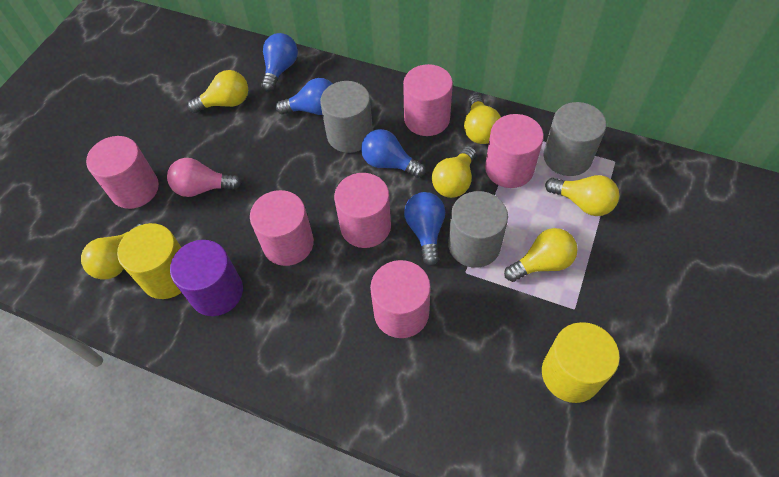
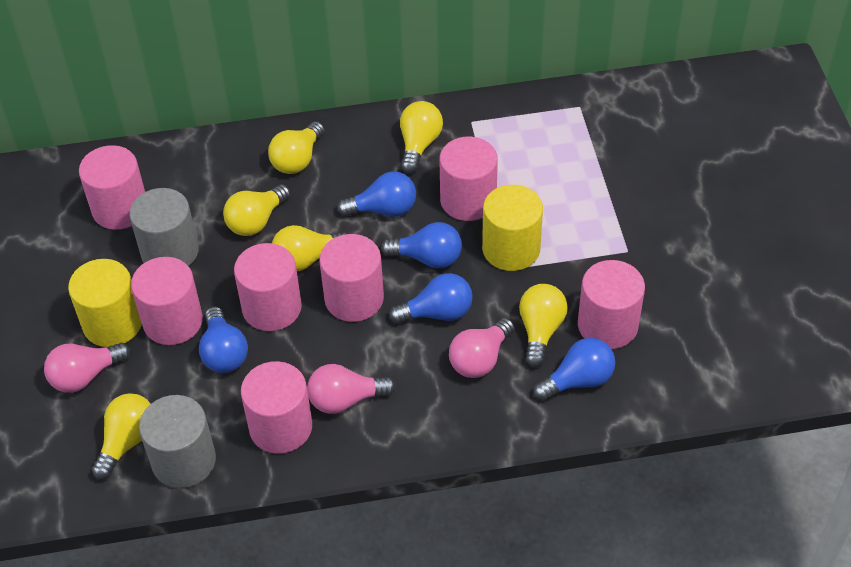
blue light bulb: [261,33,298,92] [276,78,333,115] [361,129,425,178] [404,192,445,266] = 4 -> [199,307,248,373] [337,171,416,216] [381,222,462,269] [389,273,473,324] [533,338,615,401] = 5
grey cylinder: [320,81,373,153] [448,191,508,268] [543,102,606,176] = 3 -> [129,188,199,266] [139,395,216,488] = 2
pink cylinder: [86,136,159,209] [250,190,314,266] [334,173,391,248] [370,260,431,338] [403,64,453,136] [485,114,544,188] = 6 -> [79,145,145,230] [131,257,203,345] [234,243,302,331] [241,361,312,454] [319,234,384,322] [439,137,498,221] [578,260,645,349] = 7
pink light bulb: [167,158,241,197] = 1 -> [44,343,130,393] [307,364,396,414] [449,318,515,378] = 3
purple cylinder: [170,240,243,316] = 1 -> none = 0

